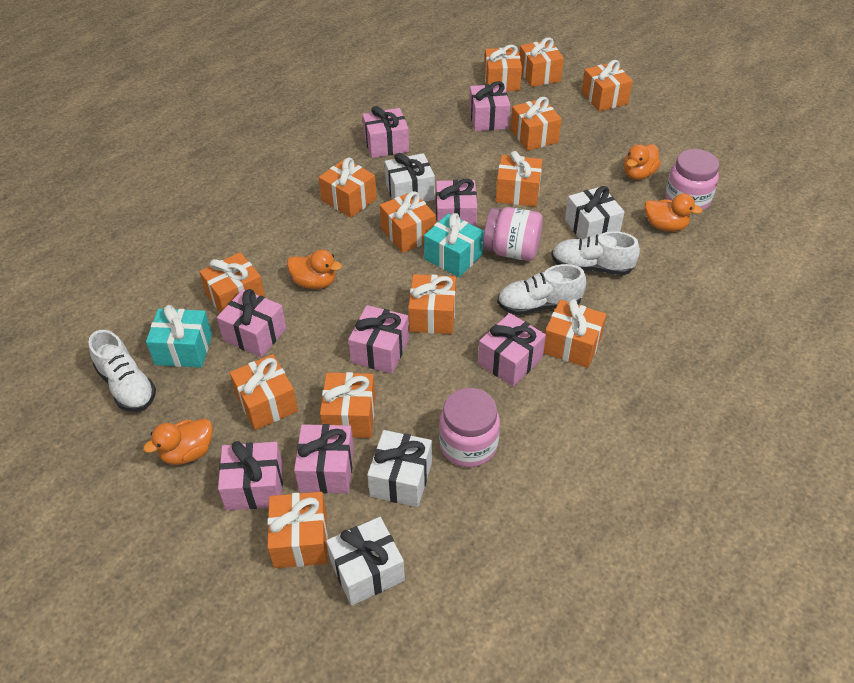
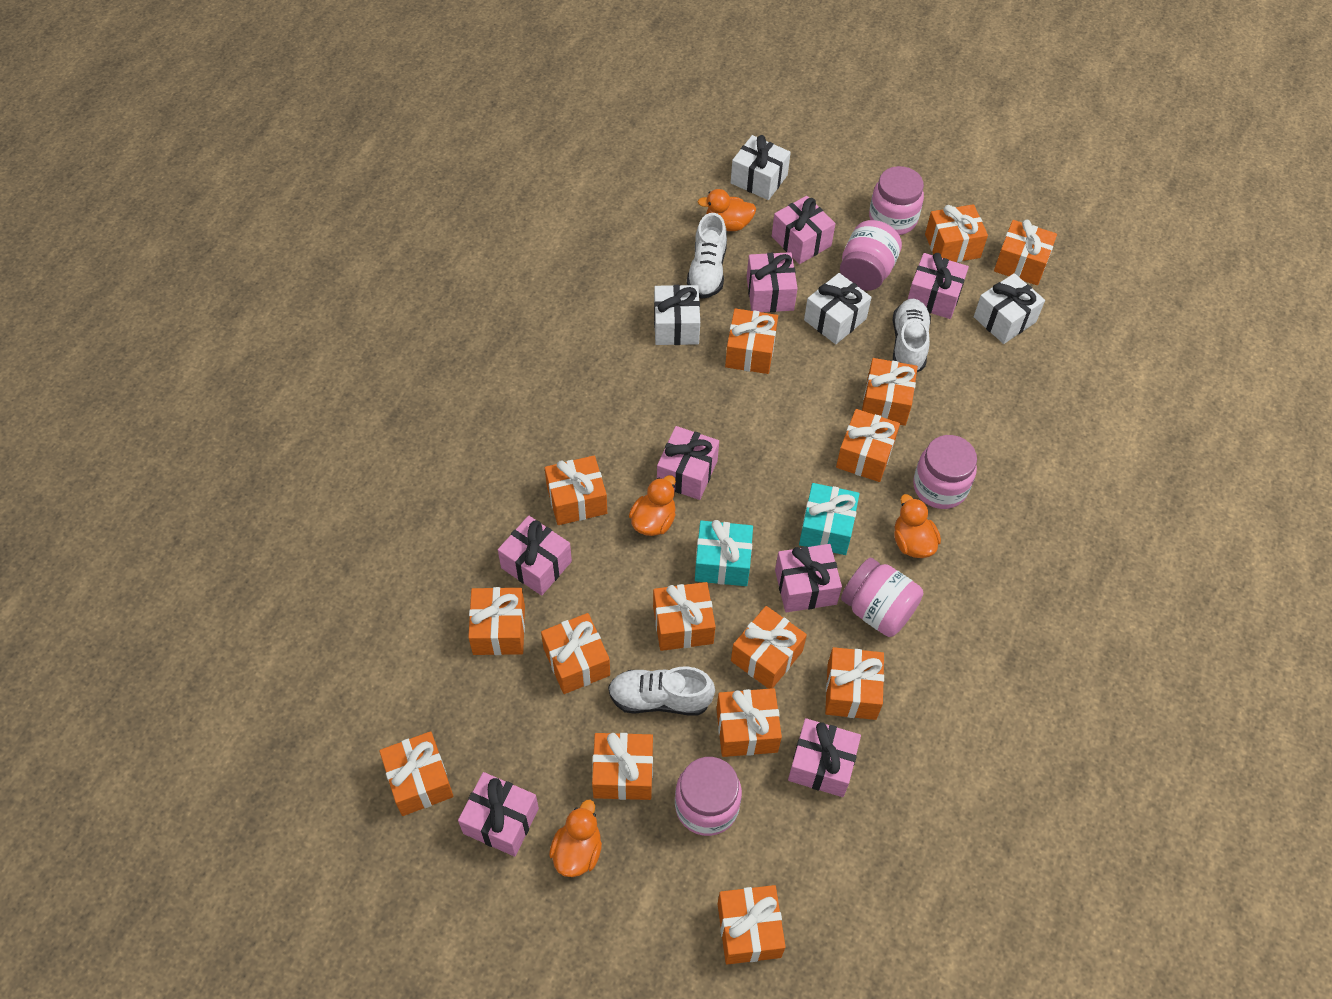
orange gift: [199,252,265,313] [230,354,298,430] [267,492,328,568] [319,158,377,218] [320,372,376,438] [380,191,436,253] [408,274,456,334] [484,45,522,91] [496,151,543,207] [511,97,561,151] [519,37,564,87] [543,299,607,368] [581,60,633,112] = 13 -> [379,731,454,816] [468,587,525,655] [541,613,610,694] [545,456,607,525] [592,733,653,800] [653,582,716,651] [716,688,782,757] [718,885,786,965] [725,308,778,374] [731,606,807,689] [825,647,884,720] [836,409,900,482] [862,358,918,426] [925,204,988,262] [994,219,1057,285] = 15
pink jar: [439,388,500,467] [483,207,543,261] [665,149,719,210] = 3 -> [675,757,742,836] [840,220,902,291] [841,558,923,637] [869,166,924,235] [913,435,977,509] = 5

